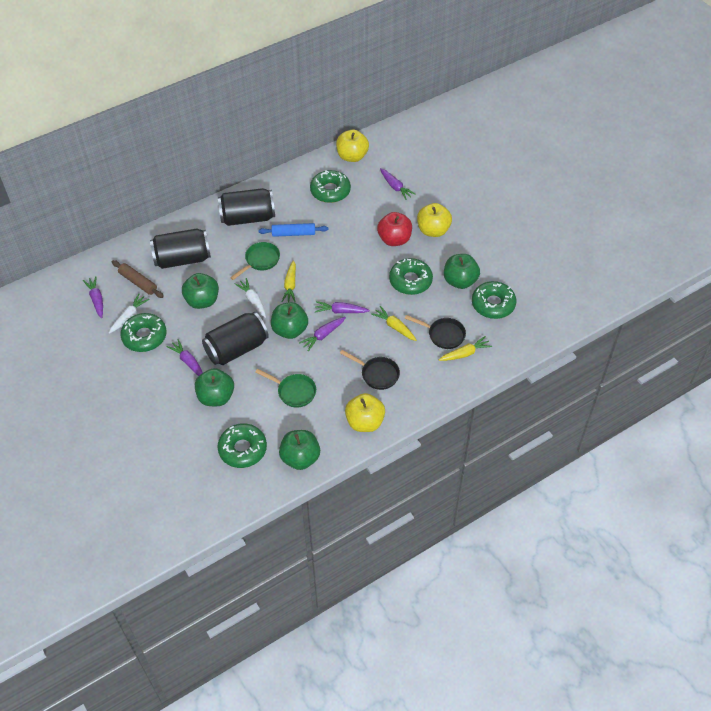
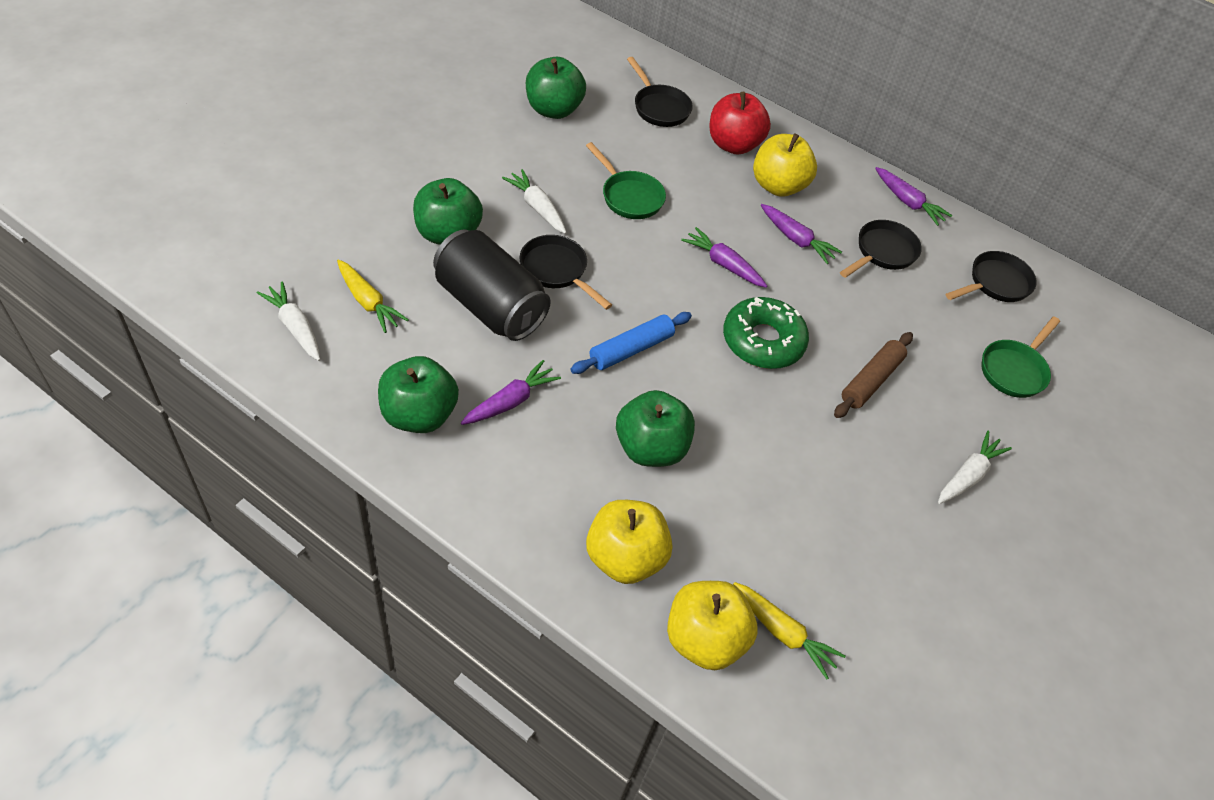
black can: [150,228,211,269] [202,312,269,365] [218,188,275,226] = 3 -> [433,229,551,341] = 1
black pan: [340,350,400,390] [405,315,466,349] = 2 -> [519,235,612,310] [627,57,693,127] [840,220,922,278] [946,251,1037,302] = 4
green apple: [182,273,219,309] [195,368,234,406] [271,302,308,339] [279,430,320,470] [444,254,480,289] = 5 -> [378,356,459,433] [413,178,483,245] [526,57,586,119] [616,390,695,467] = 4
green donut: [121,313,166,352] [217,423,267,468] [310,170,351,203] [389,258,433,295] [472,281,516,319] = 5 -> [723,297,809,369] = 1
purple carrot: [83,277,103,318] [166,339,203,376] [299,317,346,351] [315,301,370,313] [380,168,416,200] = 5 -> [461,360,561,425] [681,227,767,288] [761,204,842,264] [875,167,952,226] = 4
white carrot: [109,294,150,334] [235,278,266,318] = 2 -> [257,281,320,361] [502,169,567,234] [938,431,1012,504] = 3
yellow carrot: [281,260,296,302] [371,306,417,341] [439,336,492,361] = 3 -> [337,260,409,333] [733,582,845,679] = 2

